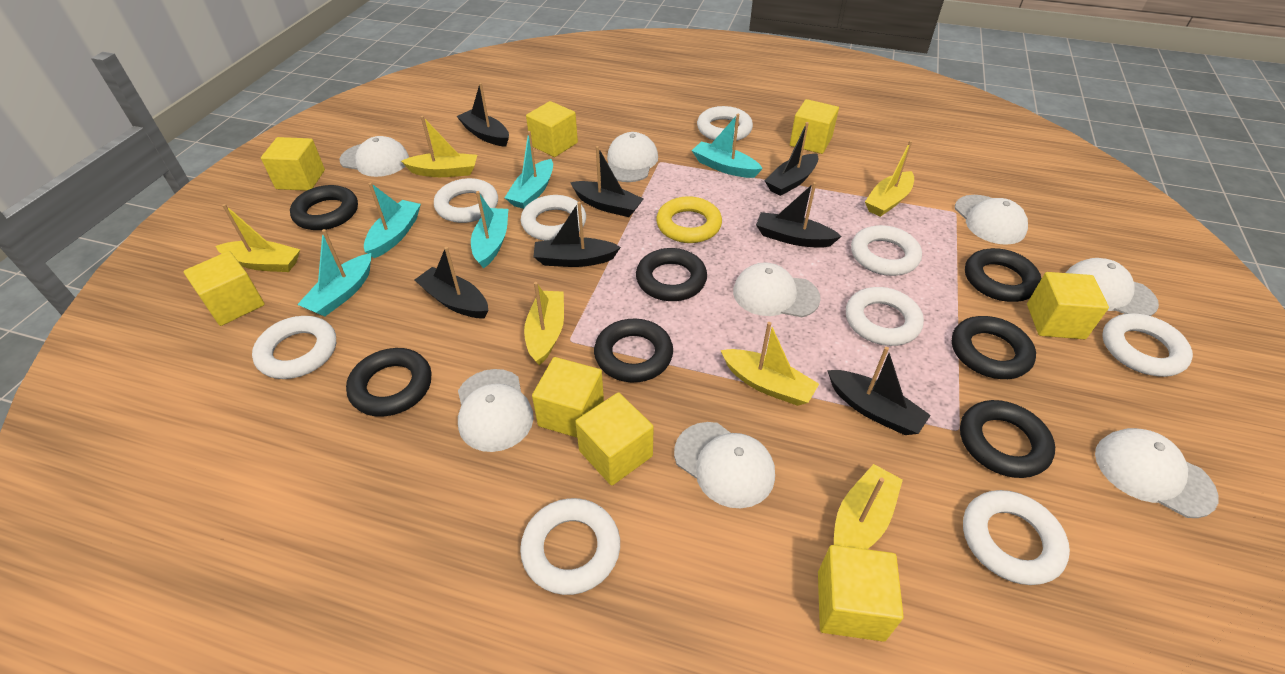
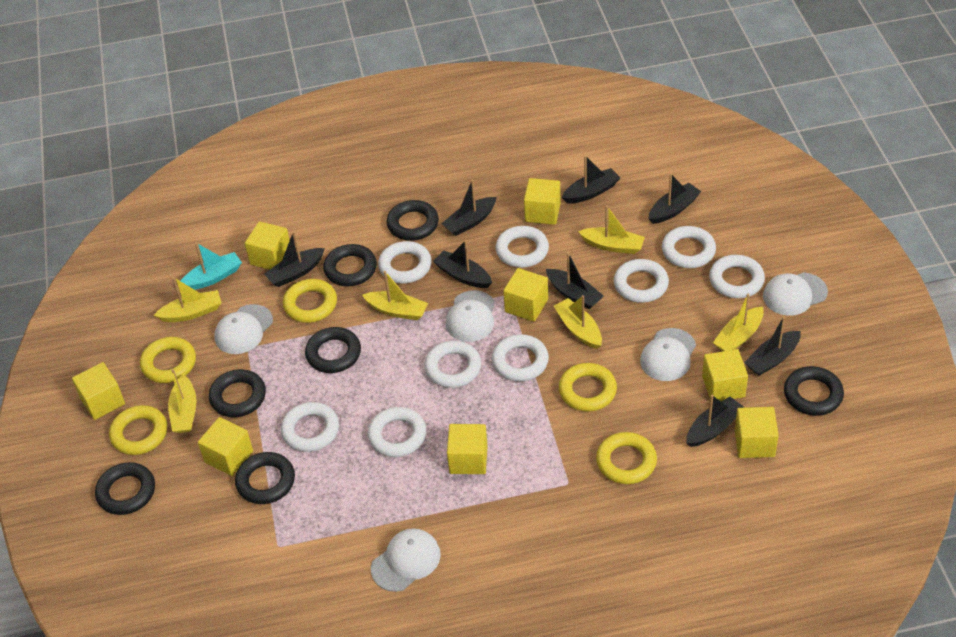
black boat: [415,247,488,319] [457,83,509,147] [533,201,621,267] [570,146,644,217] [756,182,842,248] [765,122,818,196] [827,347,931,435] = 7 -> [264,231,325,287] [433,240,492,288] [441,180,497,236] [546,252,604,309] [562,156,620,204] [648,173,701,224] [686,395,745,447] [744,316,801,376] = 8
turquoise boat: [297,229,371,317] [364,183,421,258] [471,191,508,269] [505,131,553,209] [692,114,763,178] = 5 -> [181,242,242,290] = 1
white cap: [340,136,409,177] [458,369,534,452] [607,132,658,182] [674,422,775,508] [733,262,821,317] [955,195,1028,245] [1066,258,1159,316] [1095,428,1219,518] = 8 -> [215,304,273,354] [371,528,441,592] [446,290,495,342] [640,328,696,381] [763,272,828,316] = 5
yellow ring: [656,196,722,243] = 1 -> [109,405,167,455] [140,337,196,383] [283,279,337,323] [559,363,617,411] [596,432,657,484] = 5

